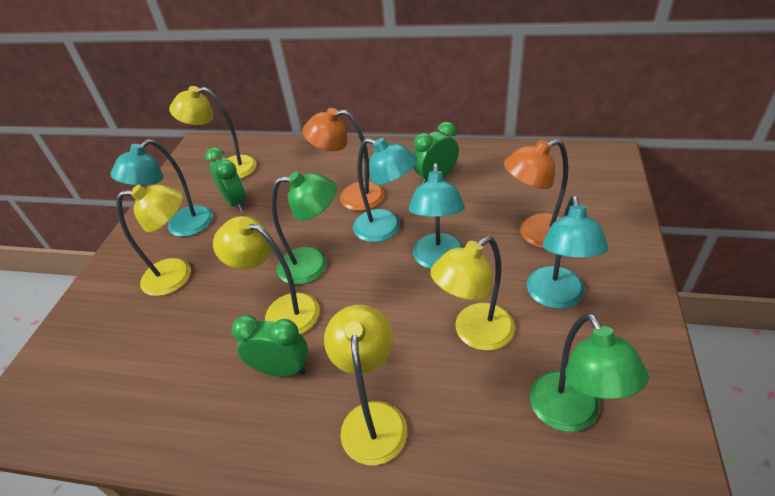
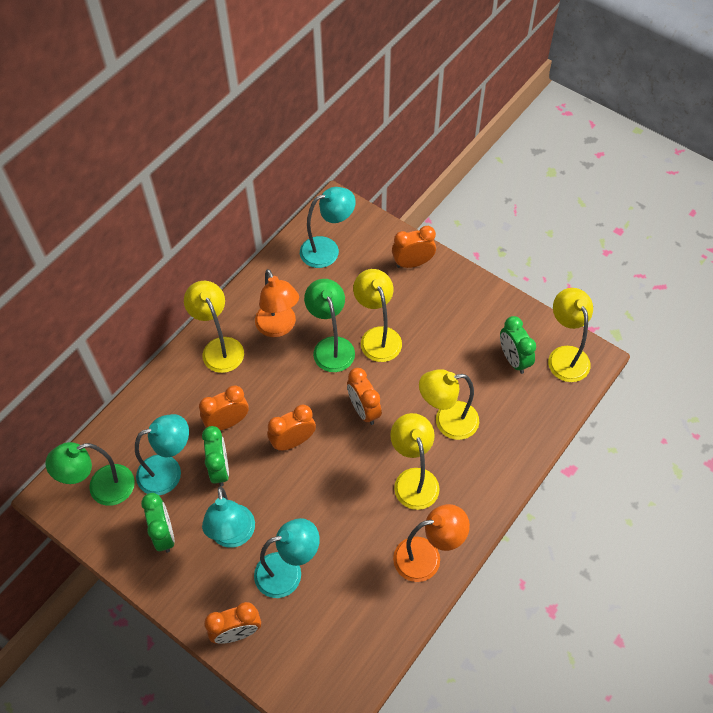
orange clock: none = 0 -> [199,385,249,430] [204,602,261,644] [267,405,316,451] [347,368,382,425] [392,226,436,268] = 5

